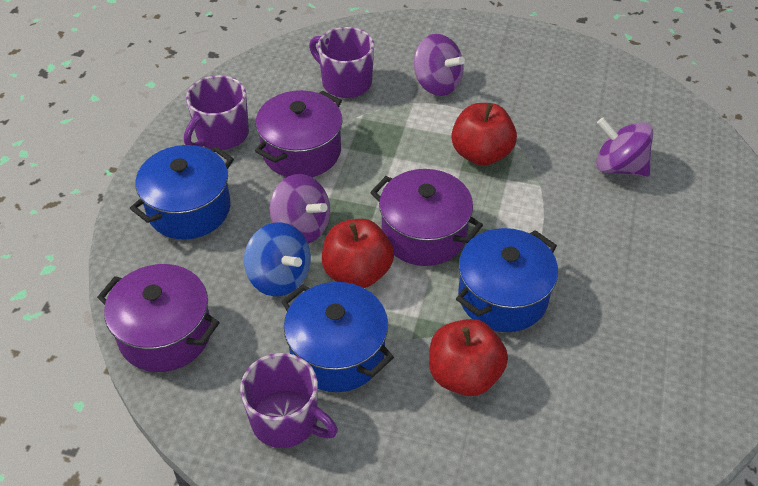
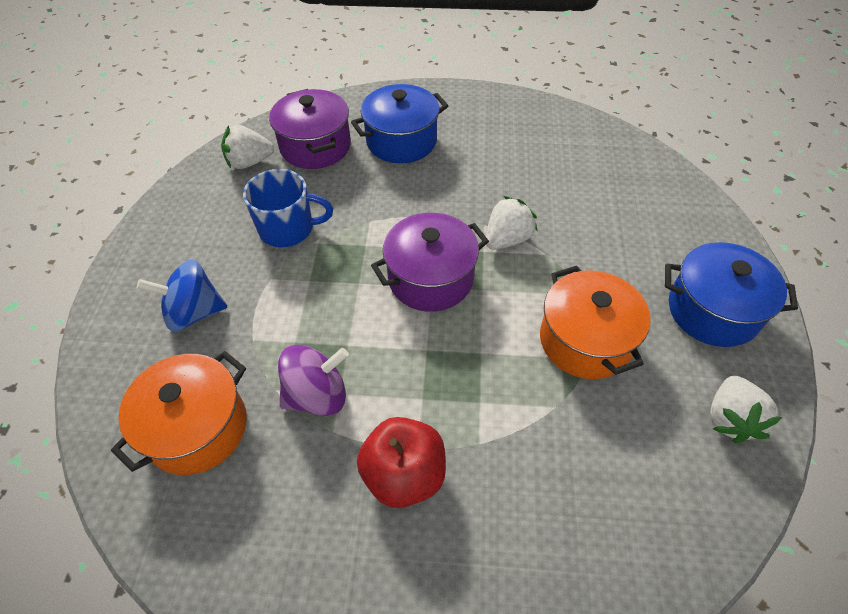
blue mug: none = 0 -> [243,169,333,247] = 1
blue pot: [130,145,234,239] [281,282,394,392] [456,228,558,332] = 3 -> [351,84,448,163] [665,242,798,347] = 2
orange pot: none = 0 -> [111,351,247,475] [540,265,651,379] = 2
purple mug: [184,75,249,150] [240,353,338,448] [309,27,374,98] = 3 -> none = 0
purple pot: [97,264,220,372] [255,90,342,177] [370,169,483,266] = 3 -> [269,89,351,169] [371,213,489,312] = 2
purple spinning top: [270,174,330,244] [414,34,465,96] [596,117,653,177] = 3 -> [278,345,349,416] = 1
red apple: [322,219,394,288] [429,319,508,396] [451,103,517,166] = 3 -> [357,417,446,508] = 1
white strawberry: none = 0 -> [221,125,274,169] [486,196,537,250] [710,376,782,443] = 3

